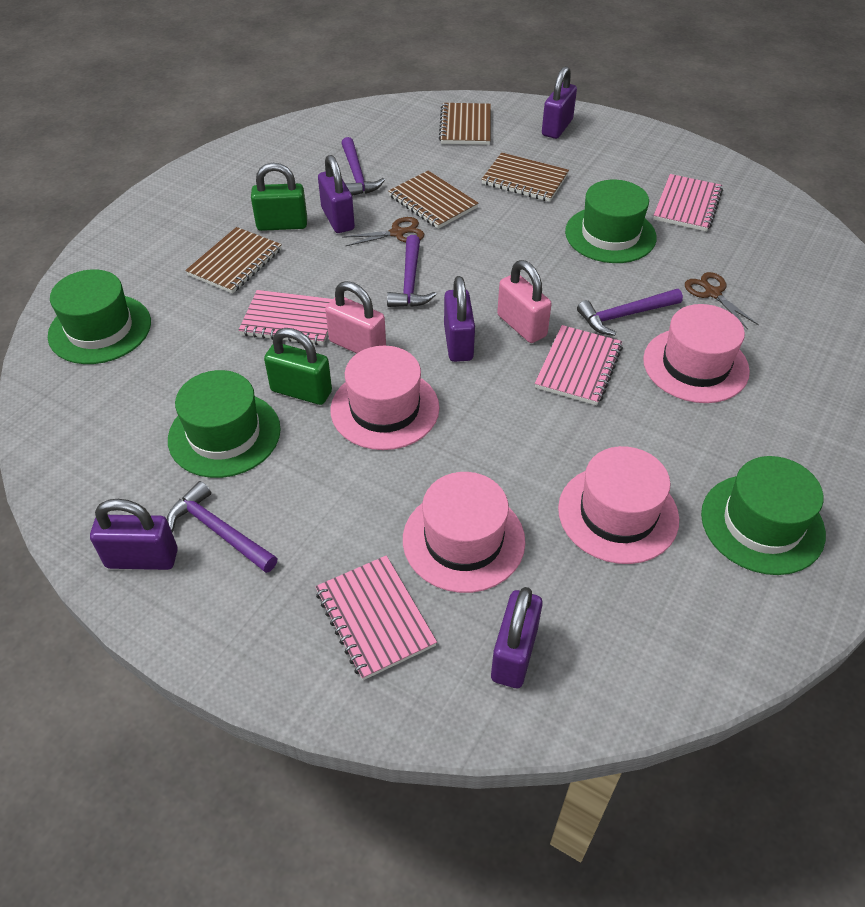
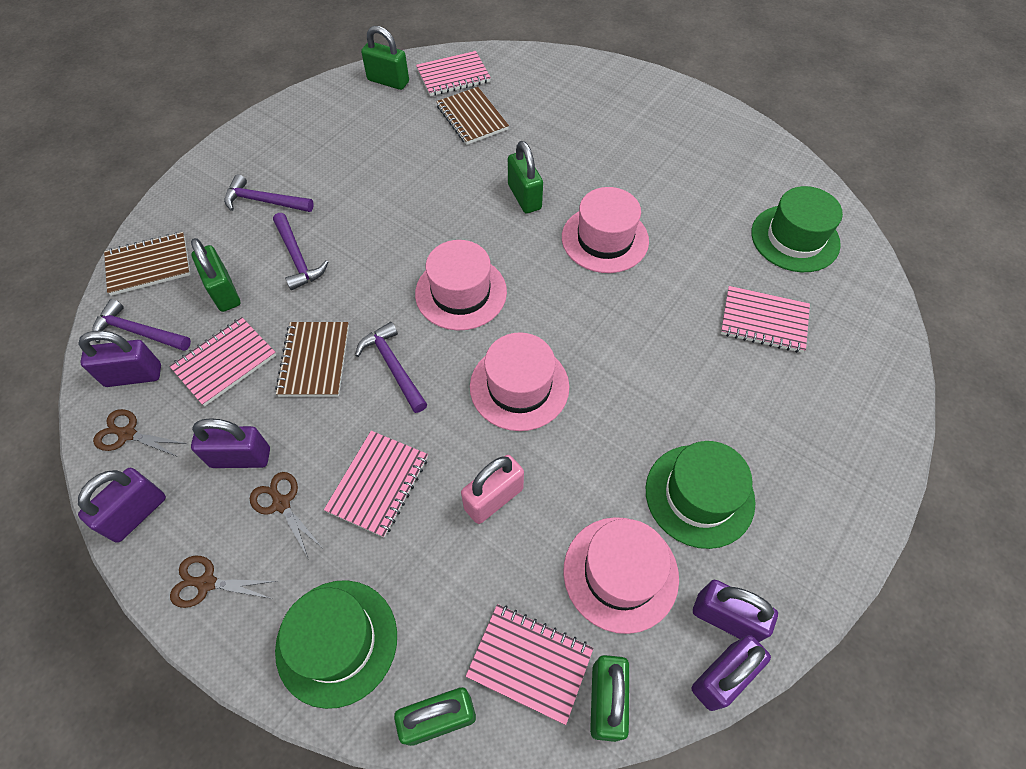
brown notebook: [185,227,282,294] [389,171,479,229] [439,103,491,145] [482,153,569,202] = 4 -> [104,232,191,296] [275,322,349,397] [436,87,509,145] = 3
brown scissors: [342,217,424,247] [685,272,759,329] = 2 -> [93,409,187,457] [170,556,277,608] [250,472,322,558] = 3
green hat: [48,269,151,364] [168,370,281,478] [565,180,657,263] [701,456,826,575] = 4 -> [275,580,397,709] [646,441,756,549] [751,186,843,272] = 3
green padlock: [251,163,307,231] [264,328,332,405] = 2 -> [191,238,240,312] [361,26,409,90] [394,687,476,746] [508,141,543,213] [590,655,629,742] = 5
pink notebook: [238,290,333,345] [315,555,437,680] [535,325,623,405] [653,174,723,231] = 4 -> [169,317,276,406] [324,431,428,537] [416,51,491,96] [466,604,594,725] [721,286,810,353] = 5
pink padlock: [325,281,386,353] [497,260,552,343] = 2 -> [461,455,524,524] = 1

